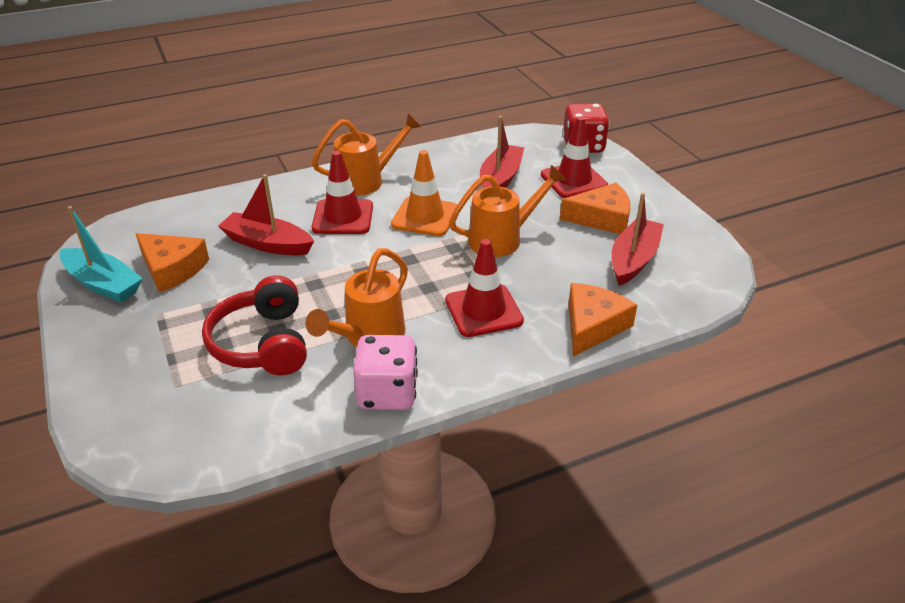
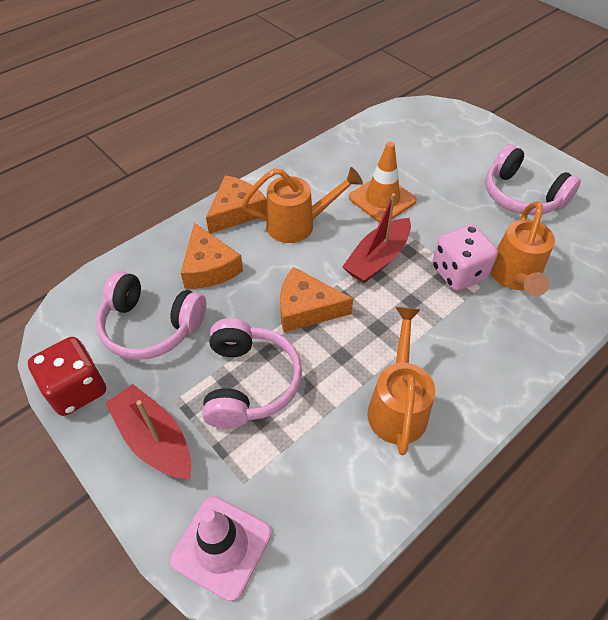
pink headphones: none = 0 -> [96,271,206,360] [202,318,302,429] [485,144,581,215] = 3
pink traffic cone: none = 0 -> [170,496,272,601] = 1
red boat: [218,174,314,255] [480,116,524,188] [611,193,664,286] = 3 -> [105,384,191,479] [342,193,411,283] = 2
red headphones: [202,275,307,375] = 1 -> none = 0
red traffic cone: [312,151,373,234] [445,239,524,337] [541,116,608,198] = 3 -> none = 0
turquoise boat: [59,206,143,302] = 1 -> none = 0

